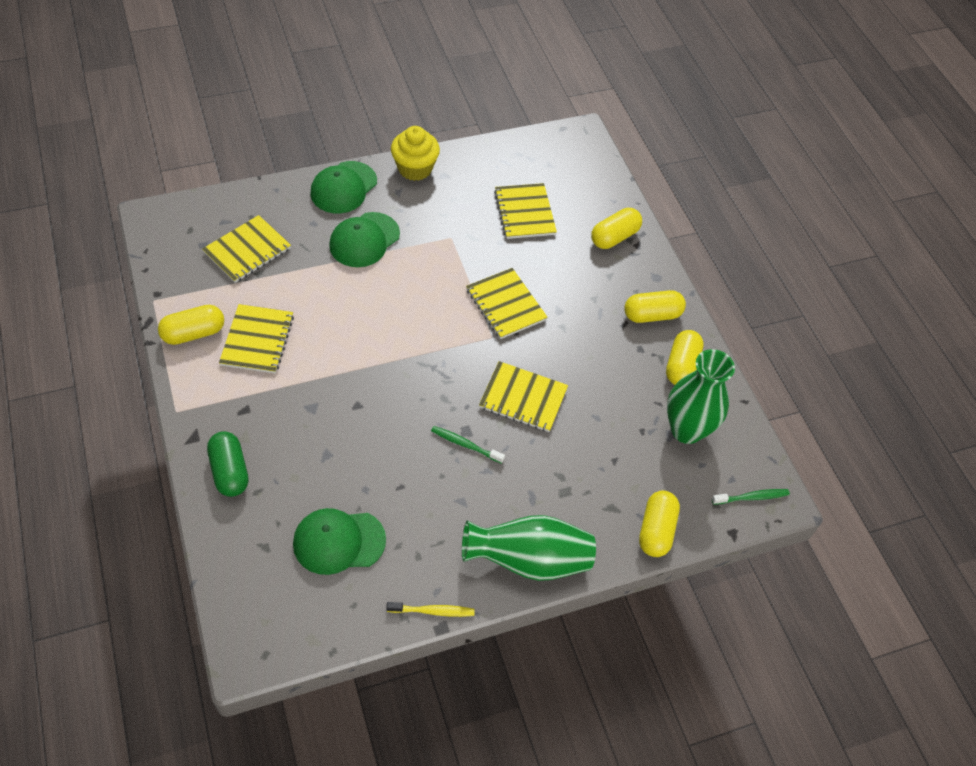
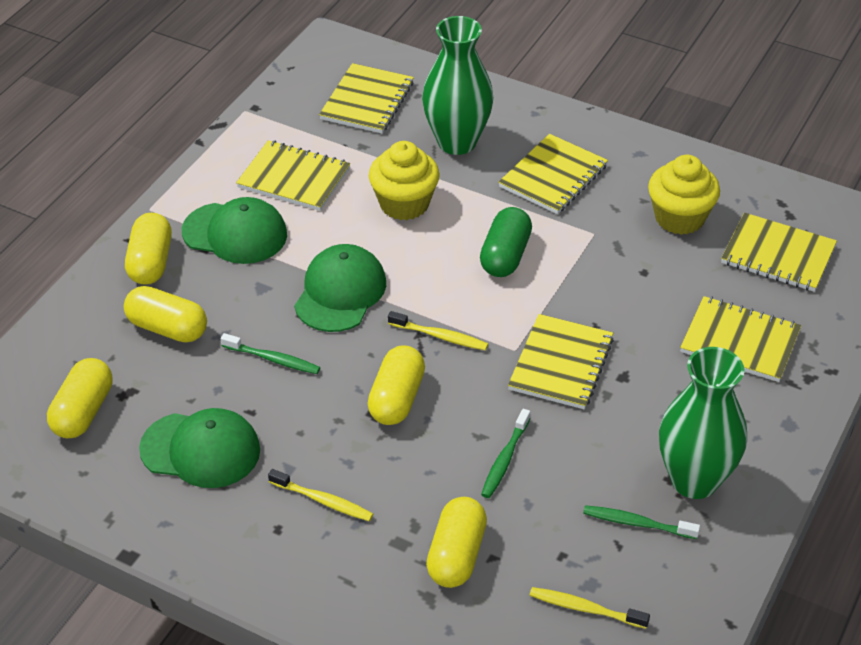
green toothbrush: [431,426,505,464] [712,489,790,505] = 2 -> [221,333,320,374] [481,409,530,498] [583,505,700,539] = 3
yellow cupcake: [391,126,440,181] = 1 -> [369,141,440,220] [648,155,720,235] = 2
yellow notebook: [202,215,291,283] [219,304,294,373] [466,268,548,339] [479,361,568,432] [494,183,557,239] = 5 -> [236,140,350,211] [319,63,414,133] [499,134,608,214] [508,314,614,409] [680,296,801,382] [721,213,837,292] = 6
yellow toothbrush: [386,602,475,617] = 1 -> [268,469,373,521] [388,311,488,351] [529,587,650,629] = 3

